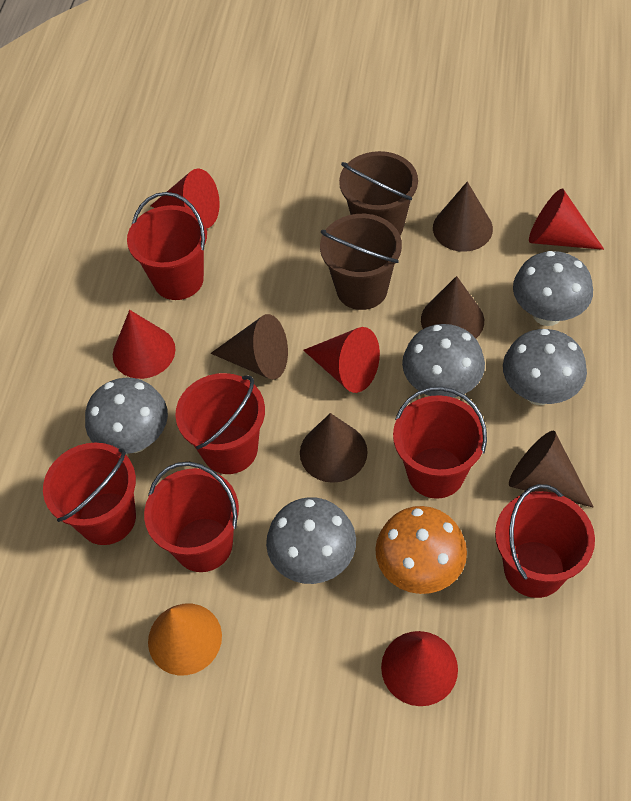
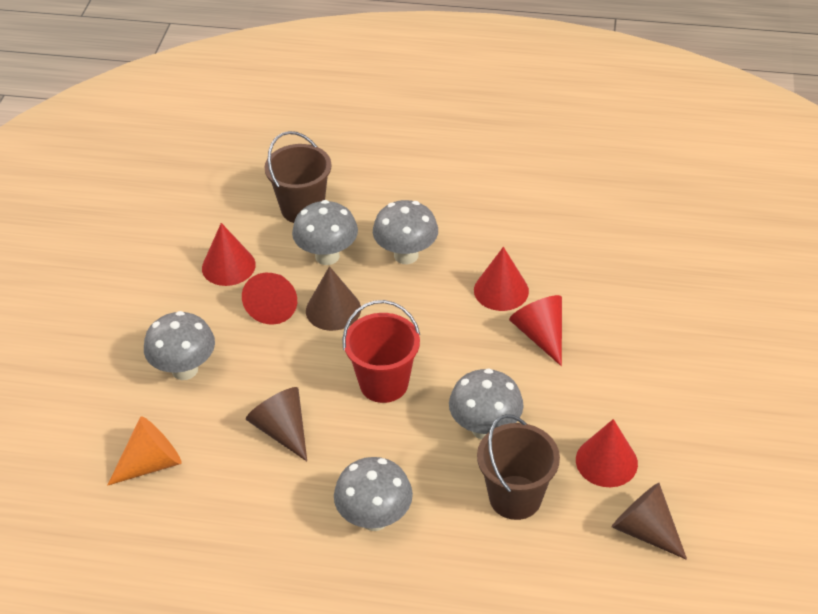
brown cone: [211,314,288,380] [300,413,368,483] [421,276,484,338] [433,182,493,252] [509,431,594,508] = 5 -> [246,387,307,461] [306,266,361,331] [612,483,687,560] = 3
orange mushroom: [375,506,467,594] = 1 -> none = 0
red bucket: [43,443,136,545] [127,192,207,300] [144,462,239,572] [175,373,265,474] [393,386,487,499] [495,484,595,598] = 6 -> [342,300,420,403] = 1

